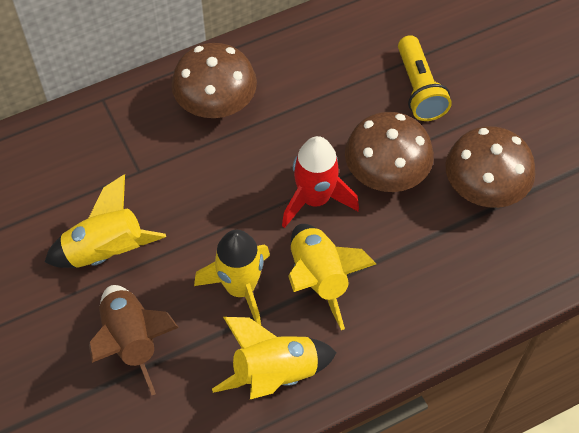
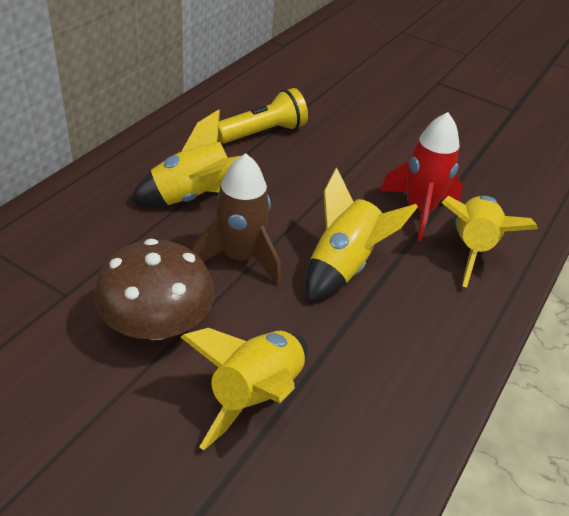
brown mushroom: [171,43,257,118] [345,112,434,192] [445,126,535,208] = 3 -> [94,239,215,340] = 1

